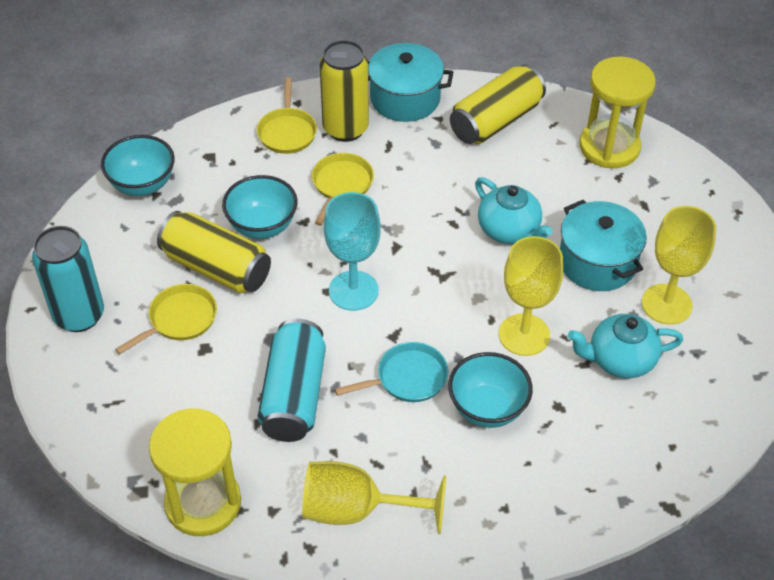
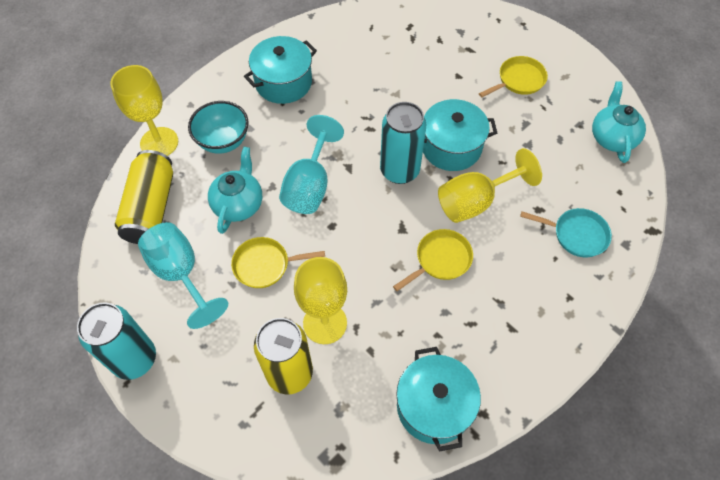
turquoise bowl: [101,135,175,196] [222,175,298,239] [448,352,533,428] = 3 -> [188,101,249,154] = 1
turquoise goblet: [324,192,381,311] = 1 -> [138,222,228,329] [279,115,344,214] = 2
turquoise pot: [368,43,453,122] [560,200,647,291] = 2 -> [244,36,317,104] [396,347,481,452] [423,99,497,171] = 3
yellow can: [157,211,271,293] [320,40,369,142] [450,64,546,144] = 3 -> [115,150,173,244] [254,318,313,394] = 2
yellow hourglass: [149,409,241,536] [579,56,656,168] = 2 -> none = 0

